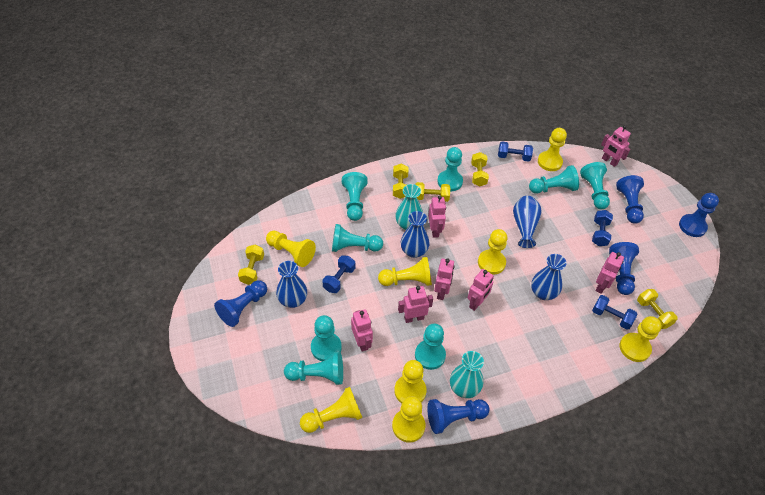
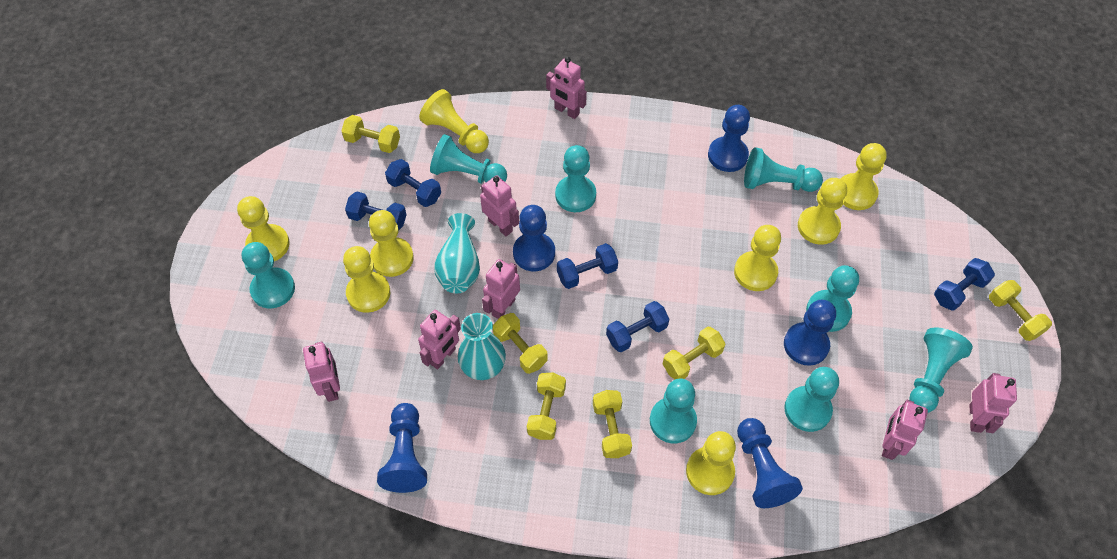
blue dumbbell: [322,255,355,293] [498,142,533,162] [592,210,613,246] [592,295,637,330] = 4 -> [345,191,407,230] [385,159,441,207] [557,243,618,289] [606,301,669,352] [934,258,995,311] = 5
blue vase: [276,261,307,308] [400,211,430,258] [513,196,542,248] [531,254,567,300] = 4 -> none = 0
yellow dumbbell: [238,245,264,285] [393,164,409,199] [416,182,450,202] [471,152,489,187] [637,289,678,329] = 5 -> [342,115,400,153] [493,313,548,374] [527,373,566,440] [593,390,632,458] [663,326,726,379] [989,280,1052,341] = 6

